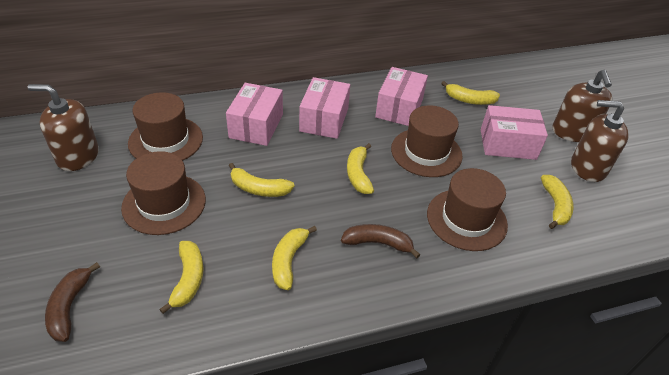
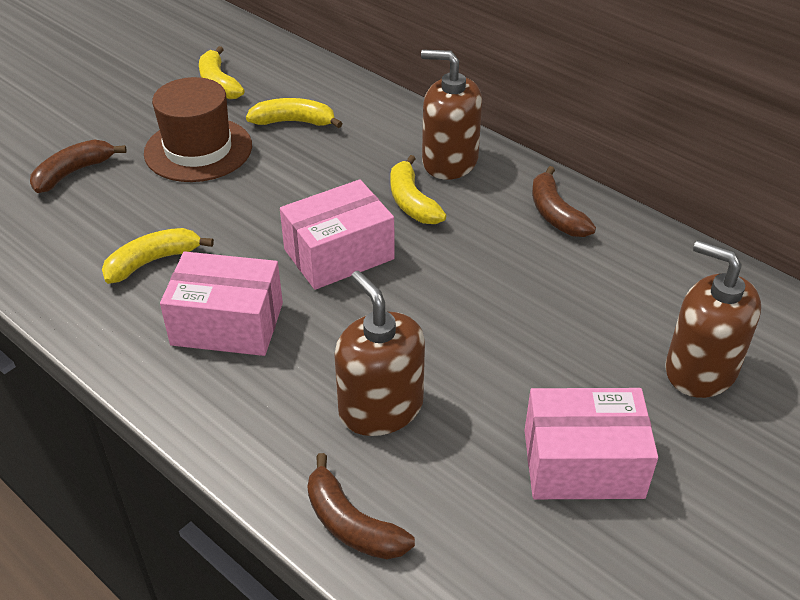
brown banana: [45,262,100,342] [341,224,420,258] = 2 -> [30,140,127,193] [307,453,415,559] [532,166,596,237] = 3
brown hat: [121,151,206,235] [128,92,203,161] [391,105,463,177] [427,168,508,251] = 4 -> [144,77,252,182] = 1
pink box: [226,83,283,146] [299,77,350,139] [375,67,428,126] [481,105,548,160] = 4 -> [160,252,283,356] [280,179,395,290] [524,388,658,499] = 3
yellow banana: [159,241,203,314] [229,163,294,197] [272,226,317,290] [347,143,374,194] [441,81,500,105] [541,175,574,229] = 6 -> [102,228,214,284] [199,46,245,99] [246,98,343,128] [390,155,446,224] = 4

